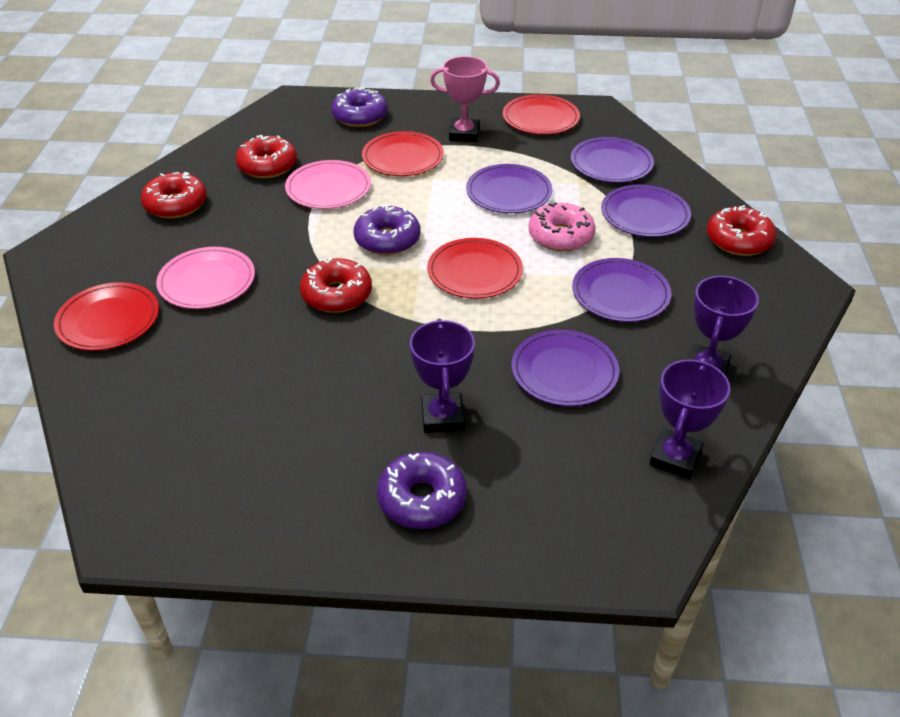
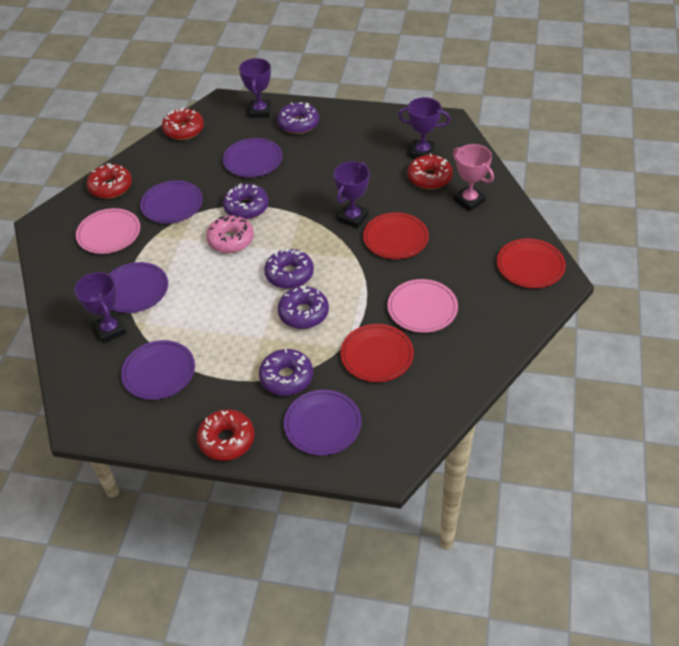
purple donut: [331,87,388,127] [353,204,420,255] [377,452,467,529] = 3 -> [223,183,269,220] [259,348,313,396] [264,249,314,289] [277,102,319,134] [278,286,329,329] = 5
purple trophy: [410,319,475,433] [649,359,731,480] [689,276,759,376] = 3 -> [75,272,126,343] [239,58,271,118] [334,161,370,229] [398,97,450,159] = 4
red plate: [54,282,159,351] [362,131,444,176] [427,238,523,299] [503,95,580,135] = 4 -> [340,324,414,382] [363,212,429,259] [497,238,566,288] = 3

